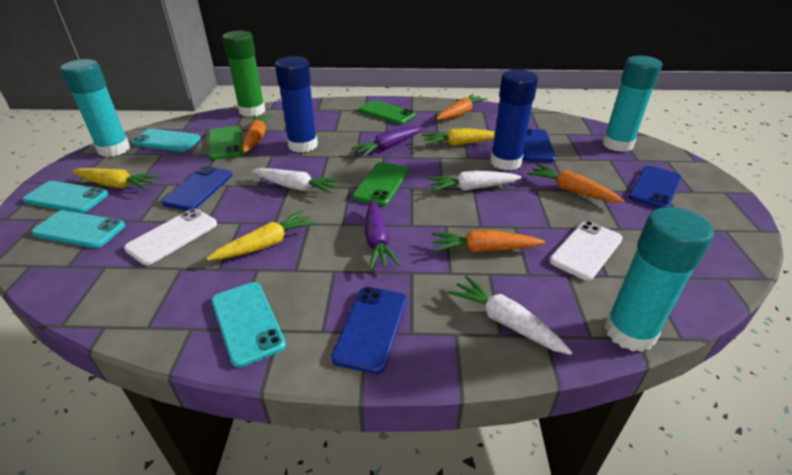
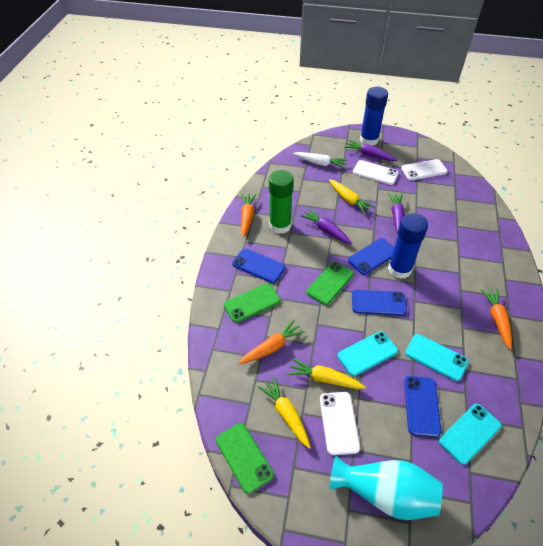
orange carrot: [242,115,273,153] [432,230,545,252] [436,94,487,120] [528,164,624,203] = 4 -> [239,320,305,364] [241,193,256,237] [480,289,512,350] = 3
purple carrot: [351,127,422,157] [365,200,400,269] = 2 -> [300,208,352,245] [344,140,397,161] [388,193,405,234] = 3
turquoise glue stick: [60,59,130,157] [602,56,662,152] [604,207,714,352] = 3 -> none = 0
turquoise phone: [23,181,108,213] [32,210,125,248] [131,129,201,152] [212,282,286,368] = 4 -> [338,331,398,376] [405,334,469,381] [439,404,501,465] = 3
turquoise vase: none = 0 -> [330,456,443,520] = 1
white carrot: [252,168,341,194] [428,171,522,192] [448,275,572,355] = 3 -> [293,152,348,169] = 1
white phone: [124,208,217,265] [549,221,622,281] = 2 -> [320,392,360,455] [353,160,399,185] [401,159,447,180] = 3

